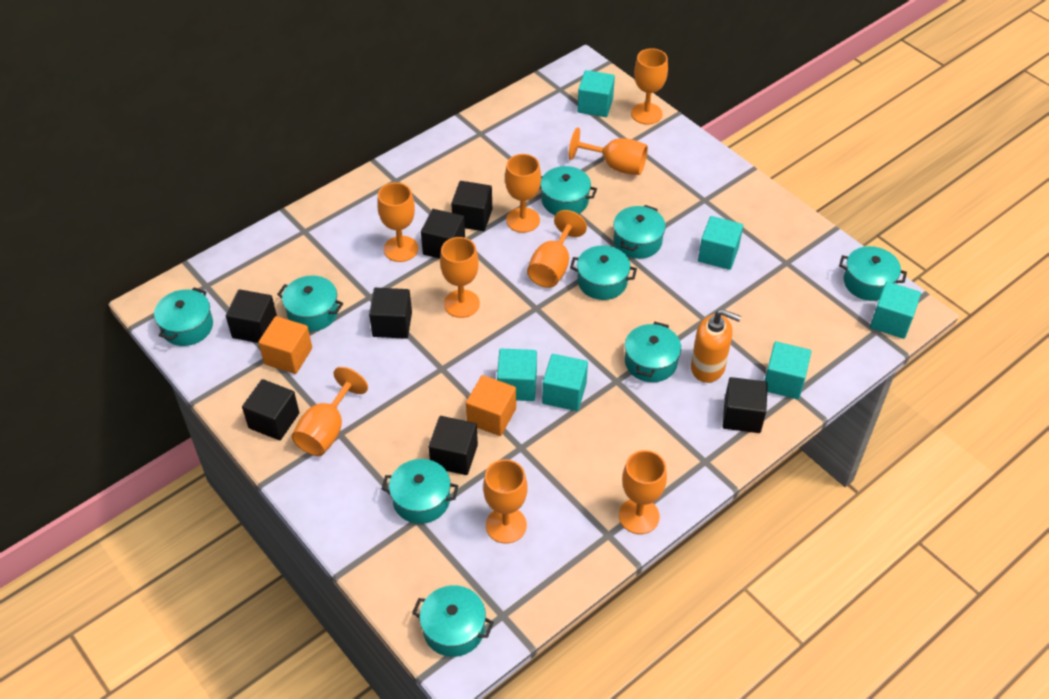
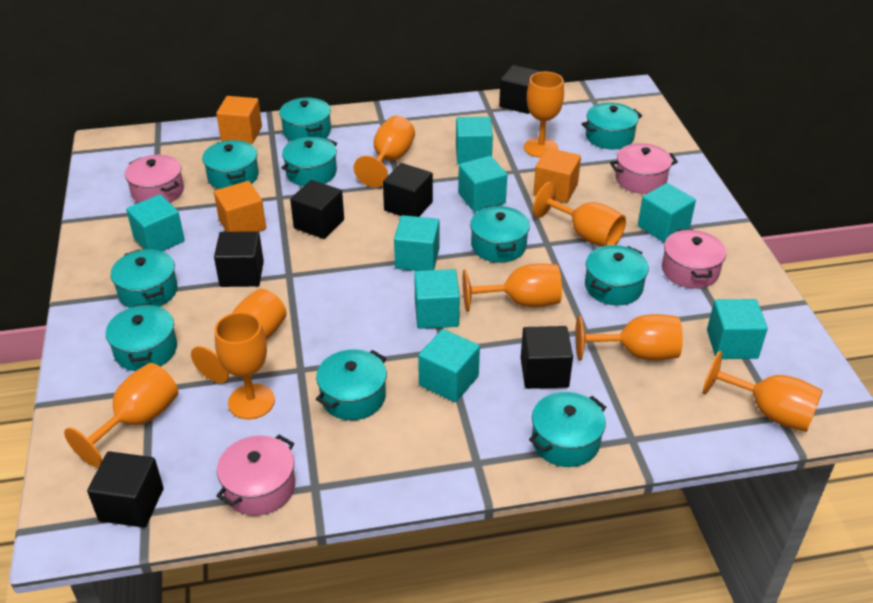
black cube: [226,289,277,343] [242,379,299,440] [369,288,412,339] [421,209,465,259] [428,416,478,475] [451,181,492,231] [723,377,768,433] = 7 -> [87,451,164,528] [214,231,264,287] [290,180,344,239] [383,163,433,217] [499,65,541,114] [521,326,573,389] = 6
orange cube: [258,316,312,374] [466,375,516,436] = 2 -> [214,181,266,232] [216,96,262,144] [533,148,581,203] = 3
orange soap dispenser: [691,309,741,383] = 1 -> none = 0
pink pot: none = 0 -> [125,155,184,203] [216,435,295,516] [610,143,678,194] [662,229,726,289] = 4
turquoise cube: [497,349,537,401] [542,354,588,411] [577,70,615,117] [698,216,743,270] [765,341,811,399] [870,281,921,339] = 6 -> [126,194,185,251] [394,215,439,271] [414,269,460,329] [418,329,480,402] [456,117,493,164] [458,156,507,212] [638,183,696,243] [707,299,768,359] = 8
turquoise pot: [154,287,213,346] [277,276,343,332] [382,459,458,524] [412,585,494,657] [540,166,597,215] [570,245,637,300] [613,205,666,259] [625,322,681,382] [839,246,907,301] = 9 -> [106,303,177,371] [111,249,178,308] [202,140,259,189] [279,97,331,141] [281,137,337,186] [316,349,387,420] [470,205,530,263] [529,392,606,467] [582,103,642,149] [585,245,649,305] = 10

